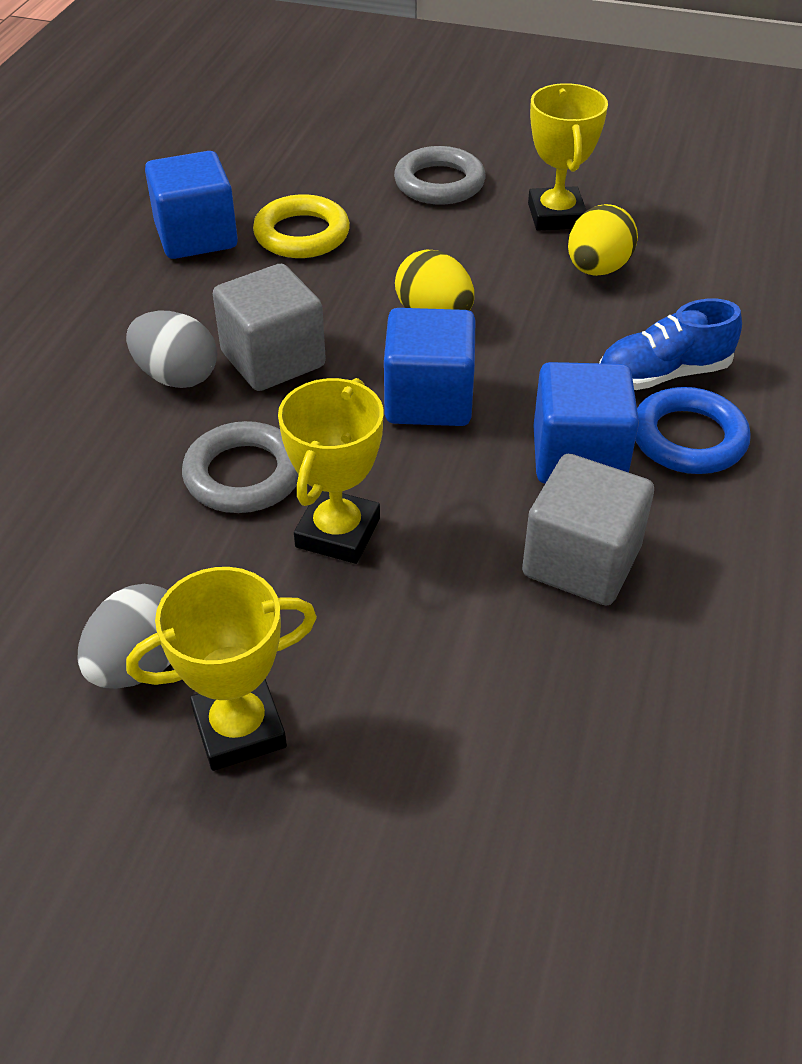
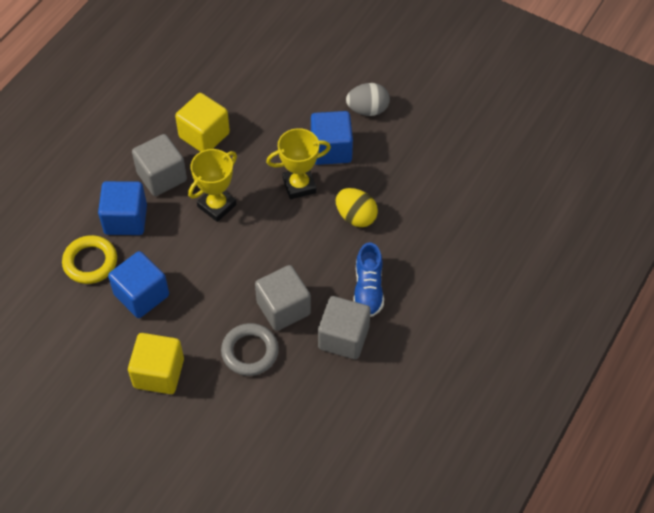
blue ring: [635,387,751,474] = 1 -> none = 0
grey cube: [213,264,326,391] [522,454,654,606] = 2 -> [132,134,187,196] [255,265,311,331] [318,296,371,359] = 3
grey egg: [78,584,170,689] [126,311,217,388] = 2 -> [346,83,390,116] = 1
grey ring: [182,421,299,513] [394,146,486,204] = 2 -> [221,323,279,376] = 1
yellow cube: none = 0 -> [128,333,184,394] [175,93,230,152] = 2
yellow egg: [395,250,474,311] [568,204,638,276] = 2 -> [335,188,378,227] = 1
yellow trophy: [126,567,317,771] [278,378,384,564] [528,83,608,231] = 3 -> [188,149,237,222] [266,128,331,199] = 2

